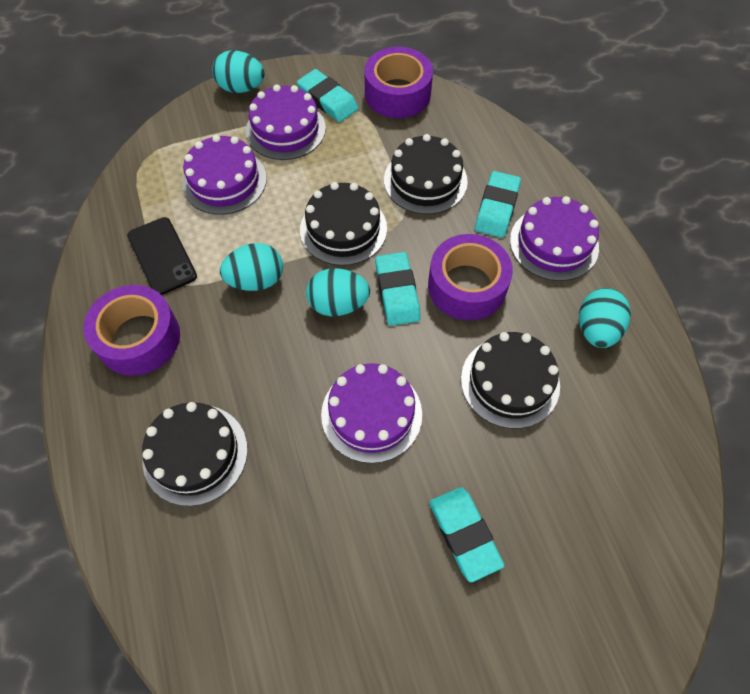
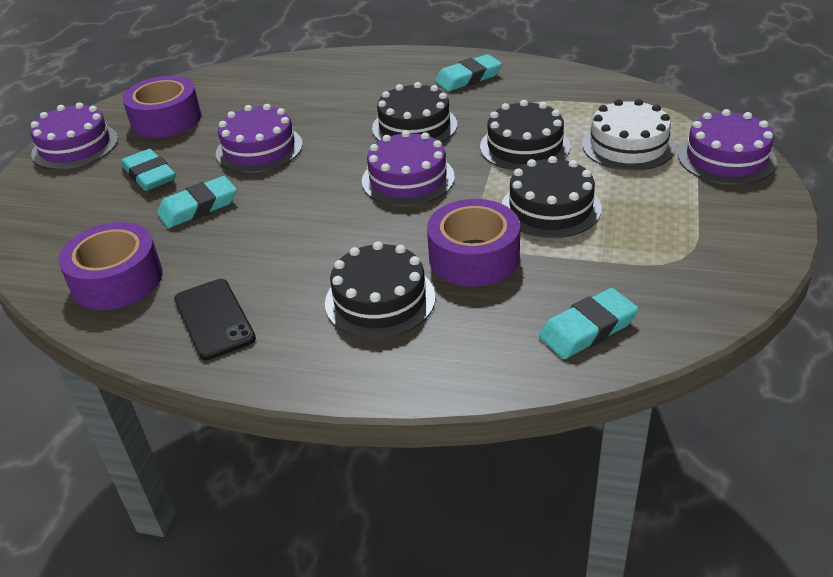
turquoise egg: [212,50,265,93] [220,243,283,291] [306,268,370,316] [579,288,631,348] = 4 -> none = 0
white cake: none = 0 -> [582,99,676,171] = 1

